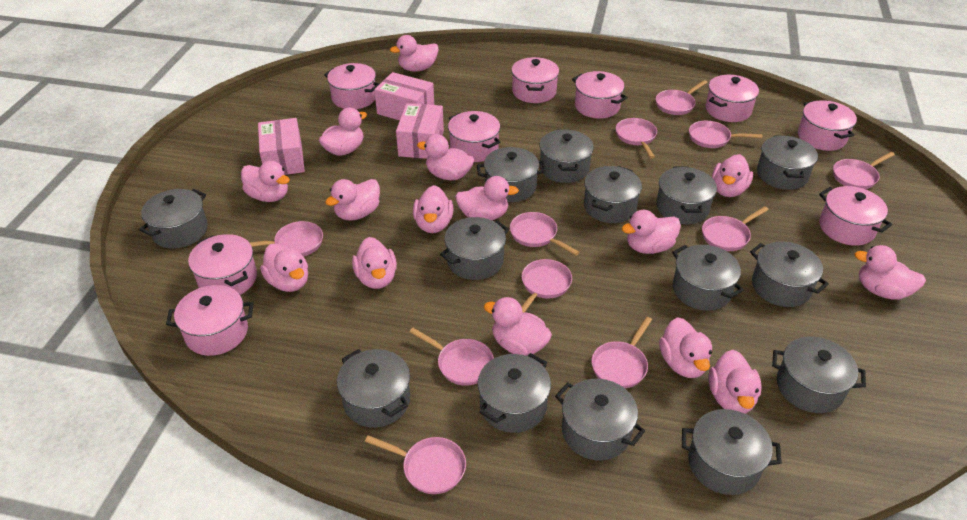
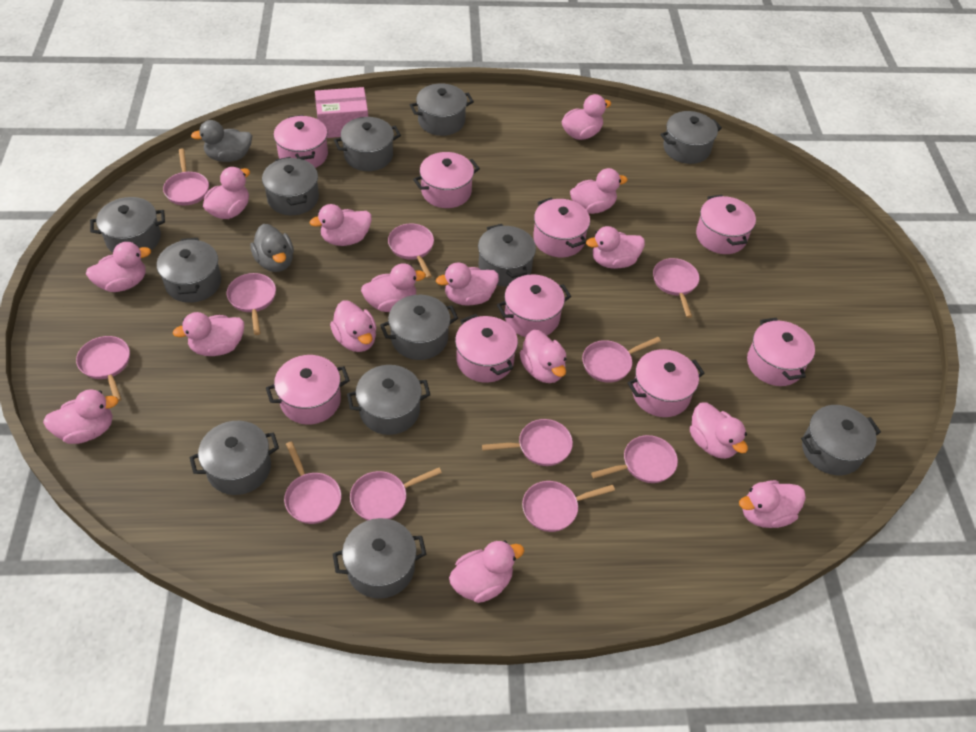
grey duck: none = 0 -> [191,120,252,162] [250,224,294,272] = 2
grey pot: [139,189,208,249] [337,349,410,428] [440,217,509,280] [477,147,547,202] [478,353,551,433] [539,129,594,183] [555,379,645,460] [584,166,642,223] [656,167,717,224] [672,245,744,311] [682,409,782,495] [750,241,829,307] [757,135,818,190] [772,337,866,413] = 14 -> [90,197,165,253] [157,238,221,303] [189,421,279,495] [262,157,319,215] [333,518,426,599] [334,117,401,171] [347,365,430,435] [380,295,458,360] [410,84,474,136] [478,224,536,286] [660,111,722,164] [801,405,881,475] = 12
pink box: [258,118,305,175] [374,72,434,120] [396,103,444,159] = 3 -> [315,87,368,138] = 1

